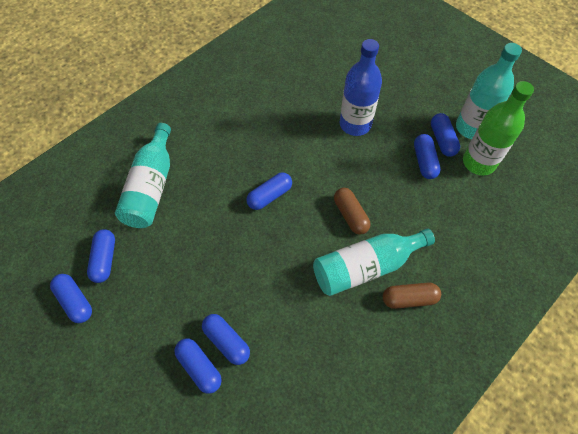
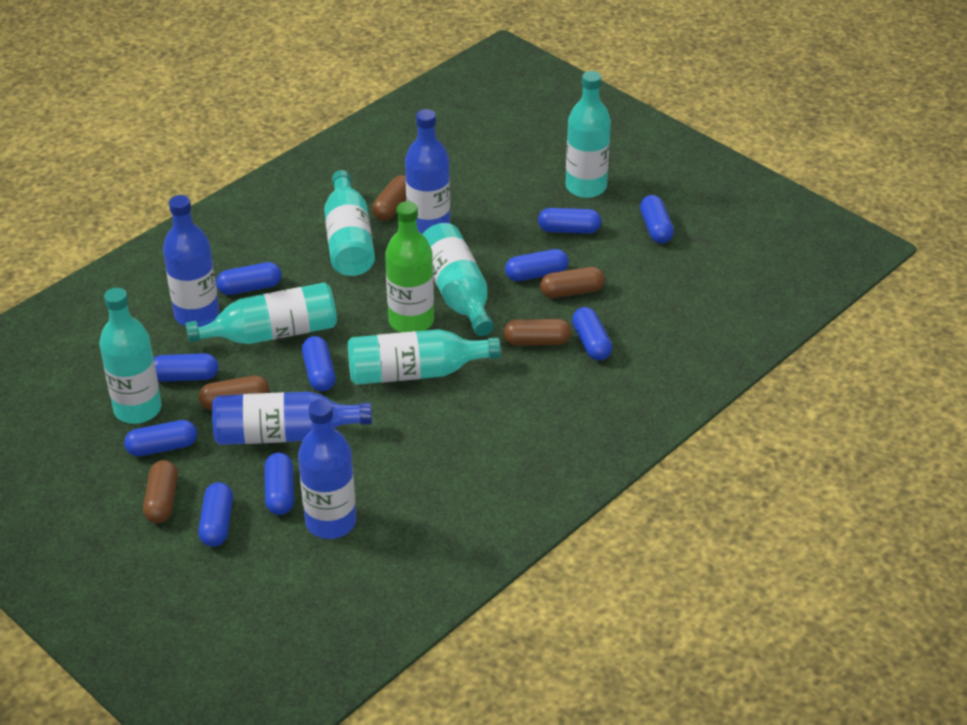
blue bottle: [340,39,382,136] = 1 -> [163,195,219,326] [212,392,372,445] [298,399,356,539] [405,109,450,234] = 4
blue capsule: [50,274,92,323] [87,229,115,283] [174,338,222,394] [202,314,250,365] [246,172,292,210] [414,134,441,179] [431,113,460,157] = 7 -> [124,420,197,456] [154,353,218,382] [198,482,233,547] [216,262,282,295] [264,453,294,515] [302,336,336,391] [505,249,569,281] [538,208,601,234] [572,307,612,360] [640,195,674,243] = 10
brown capsule: [334,188,370,235] [383,282,441,309] = 2 -> [143,460,178,523] [198,375,269,410] [372,175,406,221] [503,319,572,346] [540,267,605,298] = 5
turquoise bottle: [115,123,171,228] [313,229,435,296] [456,43,522,139] = 3 -> [99,288,162,424] [185,283,337,344] [324,170,375,276] [348,329,501,385] [422,223,494,336] [565,71,611,198] = 6

